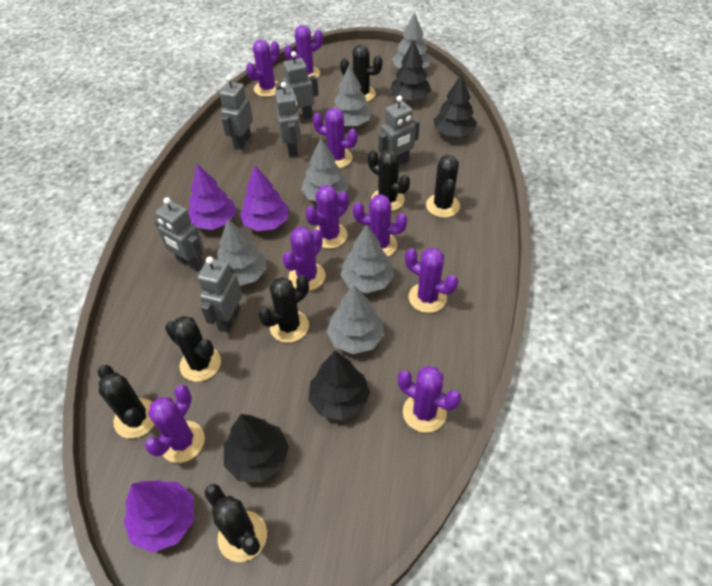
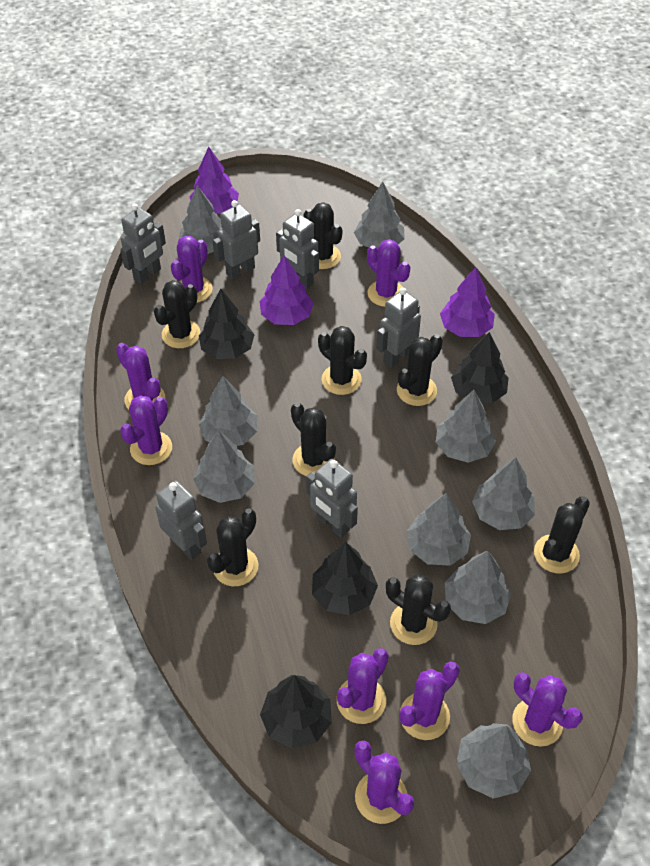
black cactus: [97,365,155,438] [165,316,221,382] [204,484,267,562] [258,275,309,343] [340,45,382,101] [368,149,410,211] [426,155,460,218] = 7 -> [154,280,200,348] [207,508,258,586] [291,402,336,476] [303,202,343,269] [318,326,367,395] [386,574,451,645] [397,334,443,406] [534,496,590,573] = 8
grey tree: [217,219,267,286] [301,138,349,201] [327,285,384,354] [333,65,372,126] [340,225,394,293] [392,12,431,69] = 6 -> [178,186,222,254] [193,430,255,503] [199,376,257,446] [354,182,405,249] [406,493,471,566] [436,390,496,463] [445,551,511,624] [456,723,531,799] [472,458,535,530] = 9
purple cactus: [145,385,205,463] [246,40,280,97] [282,227,326,291] [284,25,323,78] [305,185,349,249] [312,108,358,168] [353,194,407,256] [398,366,461,433] [405,248,458,313] = 9 -> [116,343,165,409] [120,396,172,465] [171,236,213,303] [337,648,389,724] [355,741,414,824] [367,239,410,307] [399,661,460,740] [512,672,583,746] = 8

